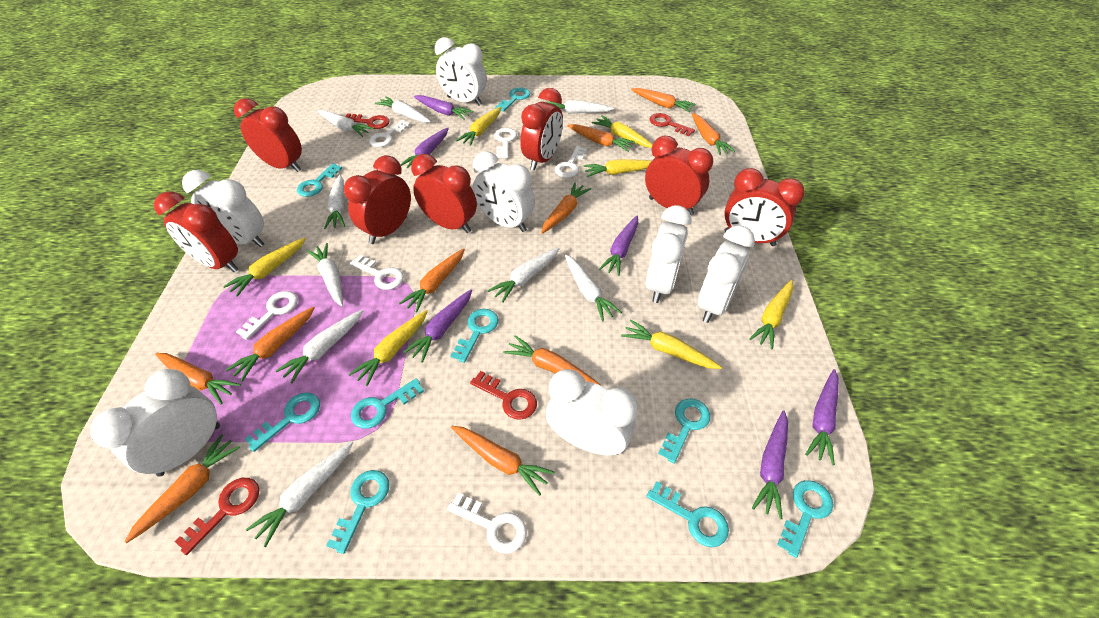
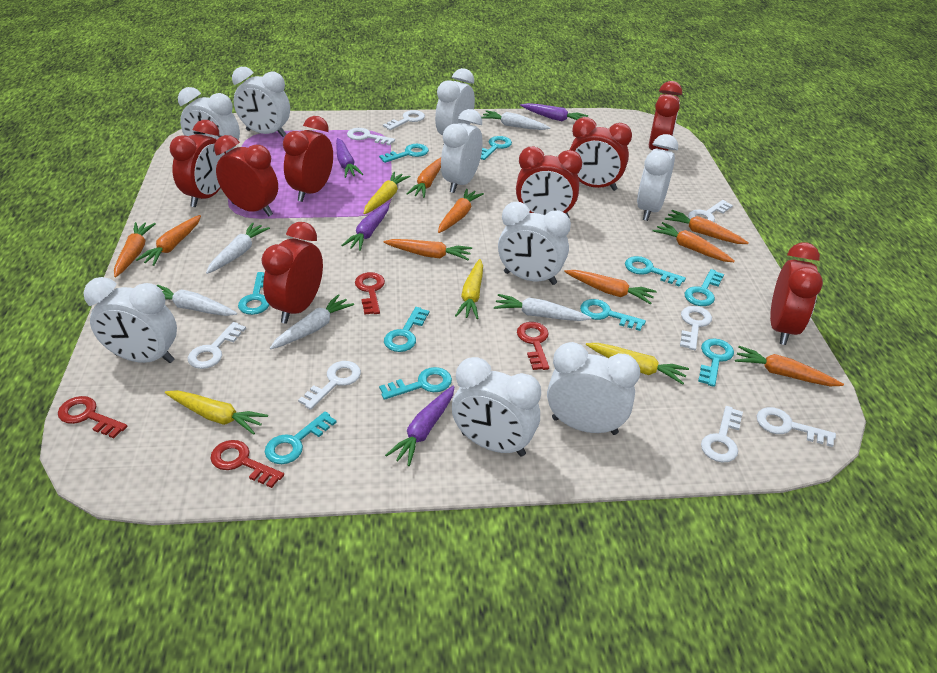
orange carrot: [124,434,240,543] [155,353,241,405] [226,306,315,382] [399,248,465,313] [451,426,554,496] [503,335,600,385] [541,183,591,234] [567,124,635,152] [631,88,696,113] [692,113,735,155] = 10 -> [114,222,156,277] [136,215,201,266] [383,239,472,260] [406,158,441,198] [438,189,484,233] [564,270,657,304] [652,222,735,262] [665,210,749,244] [735,346,844,386] = 9
purple carrot: [400,127,449,168] [403,289,472,363] [414,95,473,120] [599,216,638,276] [752,410,788,519] [805,369,839,465] = 6 -> [336,138,363,178] [341,203,389,251] [385,386,455,466] [520,103,588,121] = 4
red clock: [154,192,238,272] [234,98,302,172] [344,155,411,244] [411,154,477,233] [520,88,563,170] [645,136,713,215] [724,168,805,246] = 7 -> [170,120,226,207] [214,135,278,216] [261,222,323,324] [283,116,333,202] [516,146,582,218] [570,117,632,191] [649,81,682,151] [770,242,823,345] = 8
turquoise key: [245,393,320,452] [297,163,342,197] [326,470,389,554] [351,378,424,429] [451,309,498,363] [495,87,530,112] [646,481,729,547] [658,399,710,464] [777,480,833,558] = 9 -> [238,272,269,315] [265,412,337,464] [379,144,429,163] [379,367,452,400] [384,307,429,352] [481,136,512,160] [580,299,646,331] [625,256,686,287] [685,269,724,306] [698,338,734,387] = 10
white carrot: [246,441,353,547] [276,310,363,383] [307,243,343,307] [317,110,374,137] [324,174,345,229] [375,96,431,123] [488,247,560,303] [546,100,614,113] [565,255,622,321] = 9 -> [157,285,237,316] [206,223,270,274] [270,294,354,349] [481,111,550,130] [494,294,592,321] = 5
white clock: [90,369,220,477] [182,170,264,247] [435,37,487,106] [473,151,535,232] [546,369,638,456] [646,205,692,303] [698,225,755,323] = 7 -> [83,277,177,363] [178,87,240,153] [232,67,290,137] [435,68,475,136] [441,109,483,193] [452,357,541,457] [498,202,571,285] [547,342,640,435] [637,134,678,221] = 9
white key: [236,291,298,340] [350,255,404,290] [369,120,411,147] [447,493,527,554] [494,128,517,159] [555,146,587,178] = 6 -> [188,322,246,369] [298,361,361,410] [347,128,395,146] [383,110,425,130] [680,306,712,350] [688,200,733,222] [701,406,743,463] [757,407,836,447] = 8
yellow carrot: [223,238,306,297] [349,310,428,386] [456,107,501,146] [583,159,651,177] [592,115,653,148] [621,319,722,369] [749,280,793,349] = 7 -> [165,390,268,435] [363,172,411,214] [455,259,483,319] [586,343,689,385] = 4

